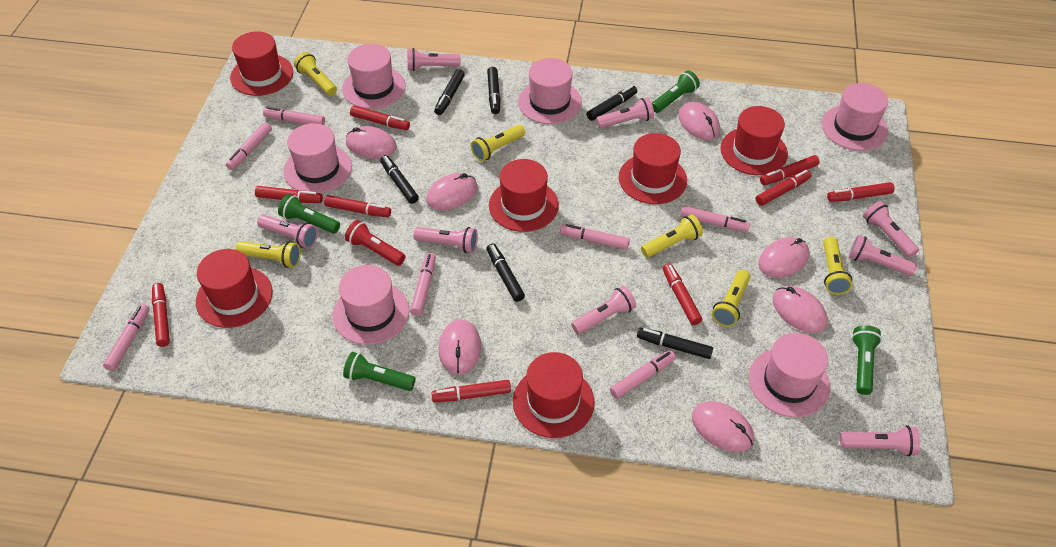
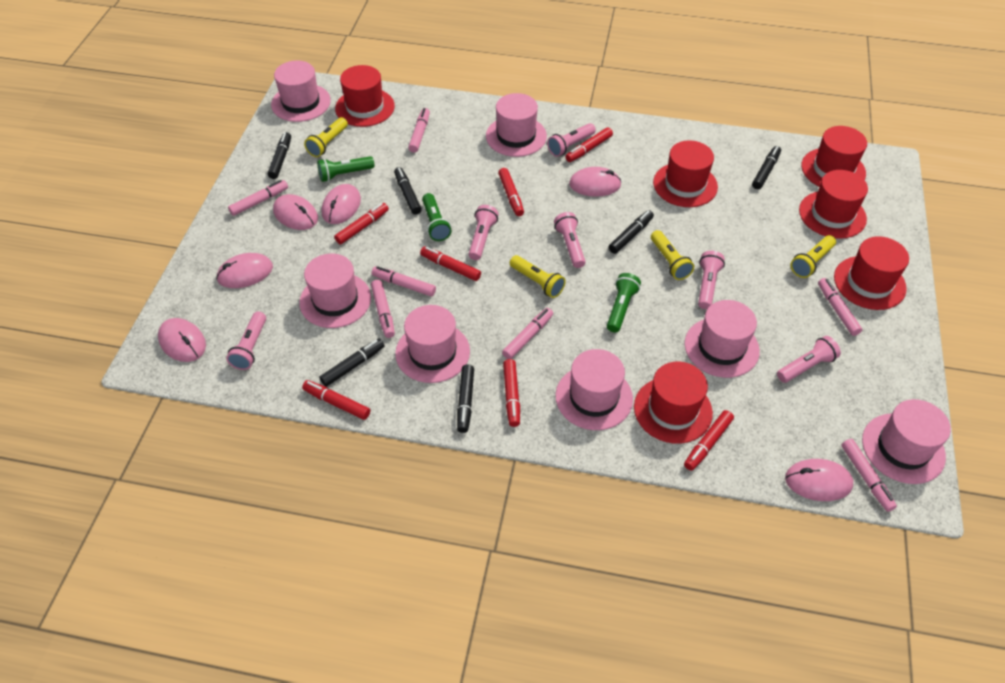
green flashlight: [278,194,340,234] [343,352,416,391] [652,71,700,113] [852,325,882,395] = 4 -> [317,156,374,182] [422,193,452,241] [607,273,641,332] = 3
pink flashlight: [257,215,318,248] [407,48,461,71] [413,227,478,253] [571,286,636,334] [596,97,654,128] [840,425,920,456] [848,235,917,276] [863,201,919,258] = 8 -> [226,312,266,370] [469,205,499,260] [547,123,596,157] [554,212,586,268] [698,251,725,309] [777,336,841,383] = 6
pink hat: [284,123,352,193] [333,265,410,345] [342,44,406,109] [518,58,582,124] [749,333,830,417] [822,83,888,151] = 6 -> [271,61,331,122] [299,254,371,328] [395,305,470,383] [486,93,547,157] [555,349,633,430] [684,300,760,378] [862,399,951,484] = 7
pink mouse: [346,126,397,158] [426,173,477,210] [439,319,481,375] [679,102,720,140] [692,401,754,452] [758,237,809,278] [772,286,828,333] = 7 -> [158,318,206,362] [216,253,273,288] [273,194,318,230] [322,184,361,224] [569,167,621,197] [785,459,853,501] = 6
red flashlight: [345,220,405,266] = 1 -> none = 0
red marker: [152,283,170,347] [255,186,323,203] [324,195,391,217] [350,106,410,130] [431,380,511,402] [663,263,702,325] [756,170,811,206] [760,155,820,185] [827,182,895,202] = 9 -> [302,380,370,420] [334,203,389,244] [420,246,481,281] [498,168,524,216] [503,359,520,427] [565,127,613,162] [684,410,734,471] = 7
yellow flashlight: [235,241,301,268] [294,52,337,96] [471,125,525,162] [641,214,703,258] [712,270,750,327] [823,237,852,294] = 6 -> [304,117,348,157] [510,255,566,298] [651,230,694,280] [791,235,836,278] = 4

